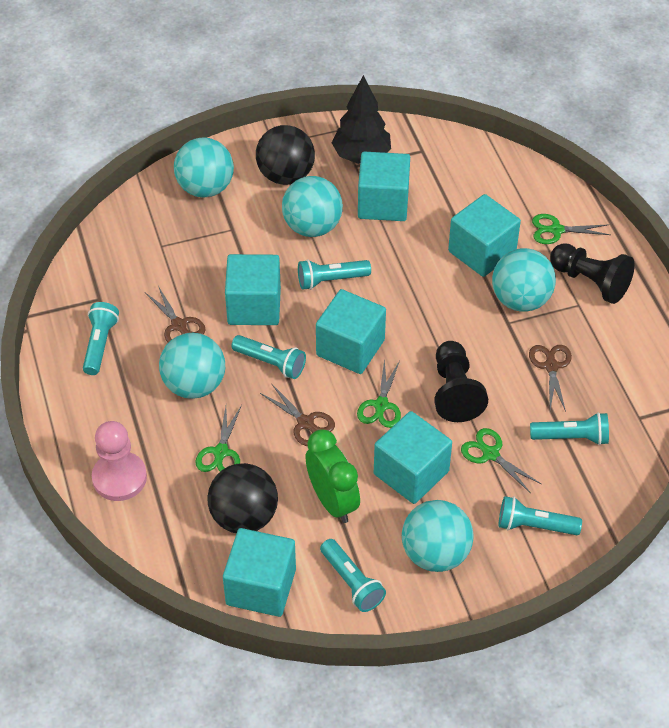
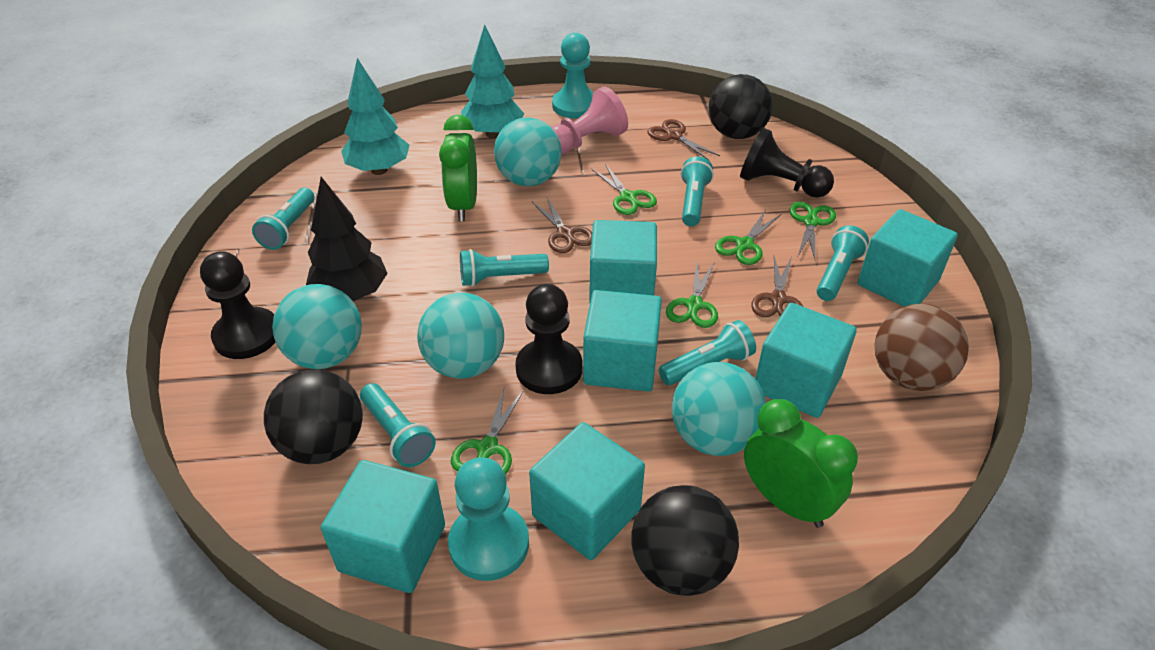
black ball: [207,463,278,533] [256,125,315,185] = 2 -> [264,370,363,464] [631,485,739,596] [708,74,773,139] = 3
black pawn: [434,341,488,422] [550,243,635,304] = 2 -> [200,251,275,359] [515,284,582,394] [740,128,834,198] = 3
brown ball: none = 0 -> [875,303,969,391] = 1
green clock: [305,429,360,523] = 1 -> [439,115,477,221] [744,399,858,528] = 2
green scissors: [195,405,242,472] [357,359,401,428] [461,428,541,492] [532,214,610,244] = 4 -> [451,388,524,475] [592,164,657,215] [666,262,718,328] [715,210,781,265] [789,202,836,259] = 5
turquoise ball: [159,333,225,399] [174,137,234,198] [282,176,343,237] [402,500,474,572] [492,248,556,312] = 5 -> [272,284,362,369] [417,293,504,379] [494,117,562,186] [672,362,766,456] = 4
turquoise pawn: none = 0 -> [448,457,529,581] [552,33,594,119] = 2
turquoise tree: none = 0 -> [341,58,410,175] [461,24,524,138] = 2

